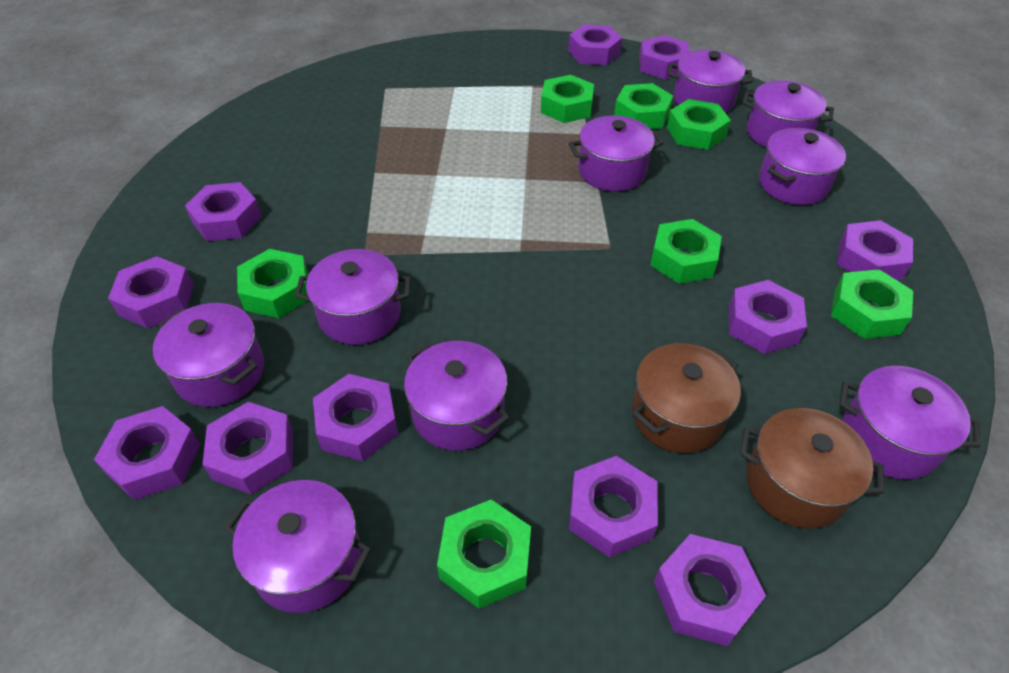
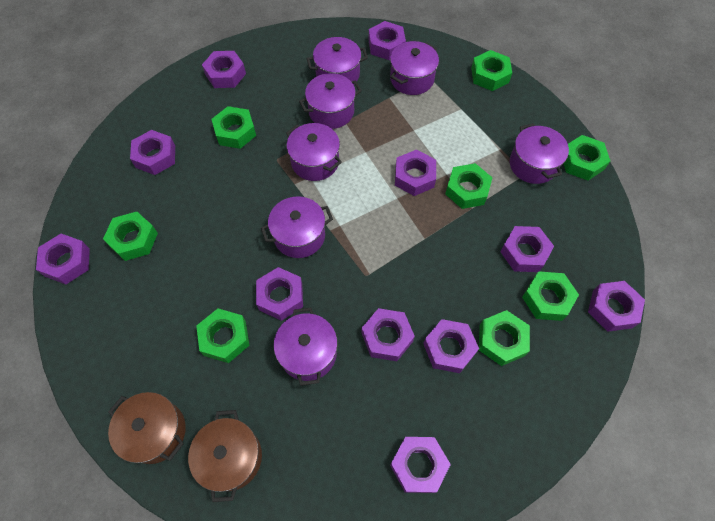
green nut: [237,249,308,318] [437,500,531,609] [541,75,594,123] [614,83,673,129] [650,219,722,284] [667,99,731,150] [831,269,913,339] = 7 -> [103,212,158,261] [196,309,249,363] [212,106,256,149] [445,163,492,209] [471,50,512,91] [479,310,530,366] [522,271,579,321] [563,135,610,181] = 8
purple pot: [153,303,264,407] [224,480,371,613] [295,249,411,345] [404,341,509,451] [569,116,664,191] [668,50,753,113] [742,80,834,148] [759,128,846,205] [839,366,980,479] = 9 -> [261,196,333,258] [274,307,338,386] [286,123,342,181] [299,73,362,129] [306,37,368,85] [390,41,439,95] [510,123,569,184] = 7

